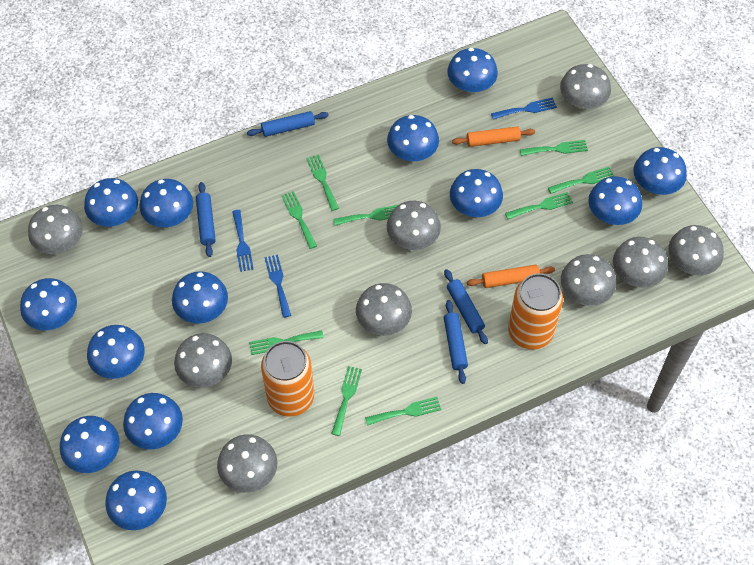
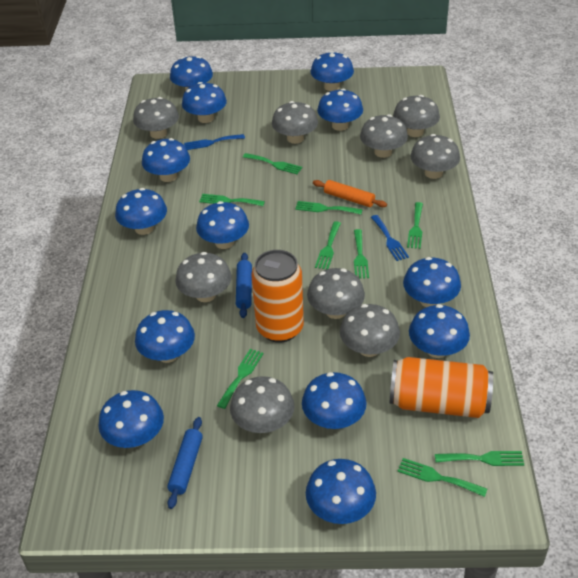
blue fork: [232,210,254,272] [264,254,291,318] [491,97,557,120] = 3 -> [184,134,245,150] [371,215,409,261] = 2
blue rolling pin: [196,182,216,257] [247,111,329,137] [444,269,488,344] [444,300,468,384] = 4 -> [167,417,203,509] [236,253,252,318] = 2
orange rolling pin: [452,126,535,147] [467,265,555,288] = 2 -> [313,180,387,207] = 1

